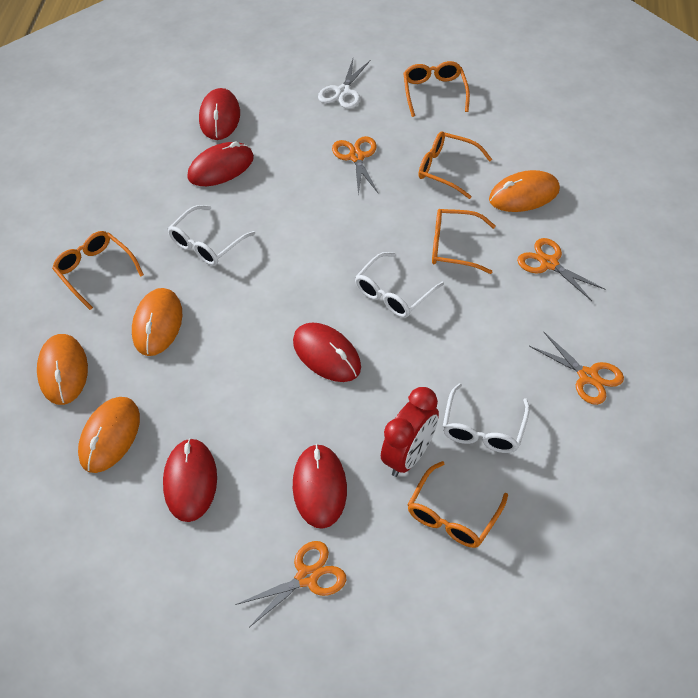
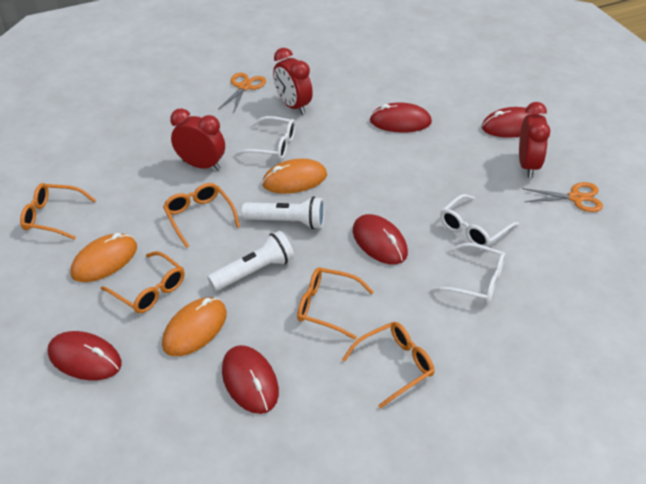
orange mouse: [37,334,88,405] [78,397,140,473] [132,288,182,356] [489,170,560,212] = 4 -> [71,233,137,282] [162,297,227,356] [262,158,327,194] = 3
orange scissors: [235,541,346,627] [332,136,379,196] [517,238,605,301] [529,332,624,405] = 4 -> [218,73,266,114] [522,182,603,212] = 2
red clock: [381,387,439,477] = 1 -> [170,108,225,171] [273,48,313,115] [519,102,550,178] = 3
white flashlight: none = 0 -> [207,231,294,291] [242,196,325,229] = 2
white scissors: [318,59,370,109] = 1 -> none = 0

